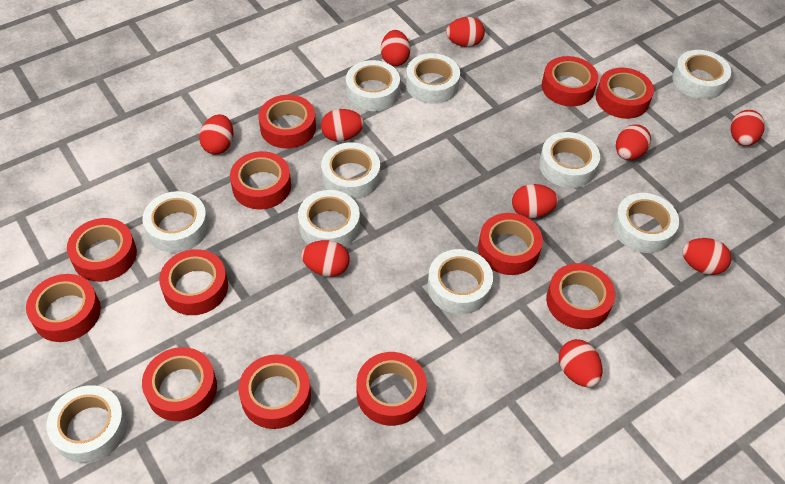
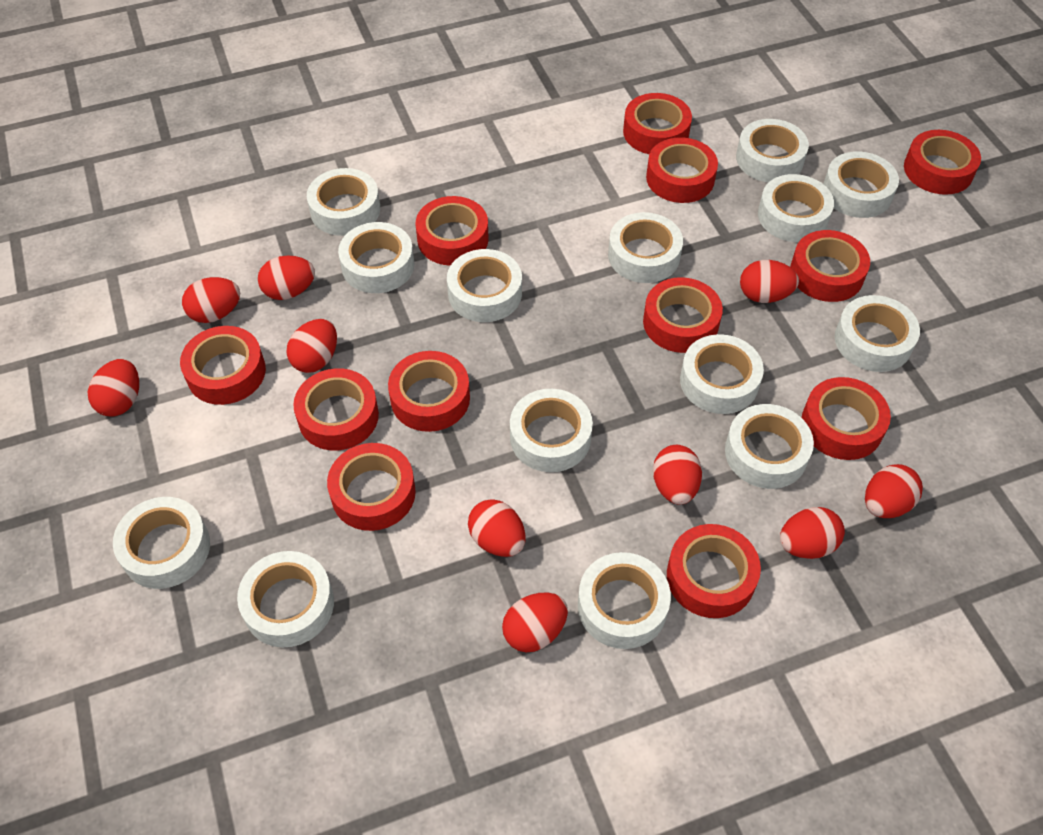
white tape: [47,385,127,463] [142,191,209,253] [298,190,360,247] [321,142,380,200] [346,60,400,111] [406,53,460,104] [427,249,493,314] [539,132,600,188] [613,193,679,253] [672,50,731,99] = 10 -> [113,497,210,589] [237,551,334,648] [307,168,380,236] [338,222,414,293] [447,249,522,322] [510,389,593,472] [578,552,671,649] [608,212,683,283] [680,334,764,414] [725,404,814,489] [736,119,809,182] [758,174,834,242] [824,151,899,218] [835,295,920,372] = 14

